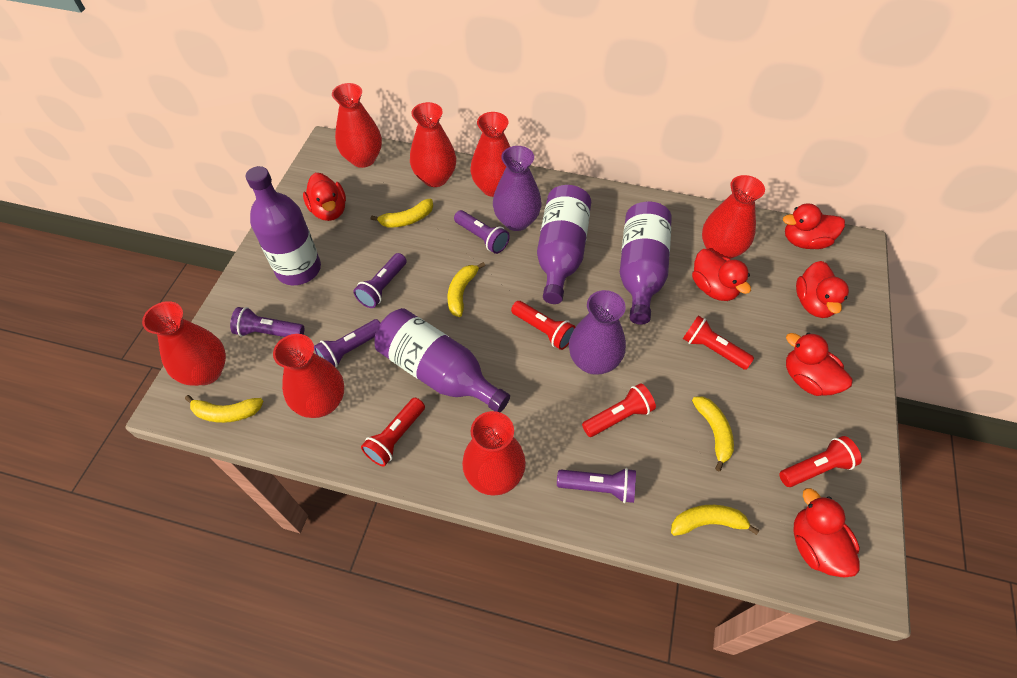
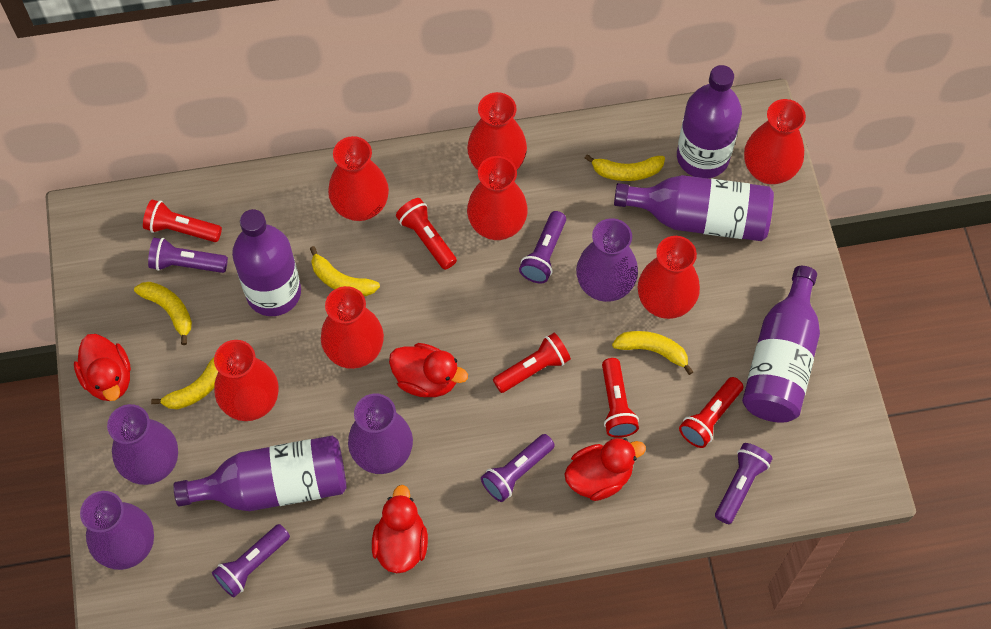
purple bottle: [245,166,321,285] [374,308,510,412] [537,185,591,304] [620,201,672,324] = 4 -> [173,436,347,511] [232,209,301,316] [614,175,774,241] [677,65,742,178] [742,266,820,423] = 5
purple vase: [493,146,541,231] [569,290,626,375] = 2 -> [80,491,154,570] [107,404,178,485] [348,394,413,474] [576,218,638,302] = 4
red duck: [303,173,346,221] [692,249,751,301] [783,204,845,249] [786,333,853,396] [793,488,860,577] [796,261,849,318] = 6 -> [74,334,131,401] [372,485,428,573] [389,343,468,397] [564,438,646,501] = 4

